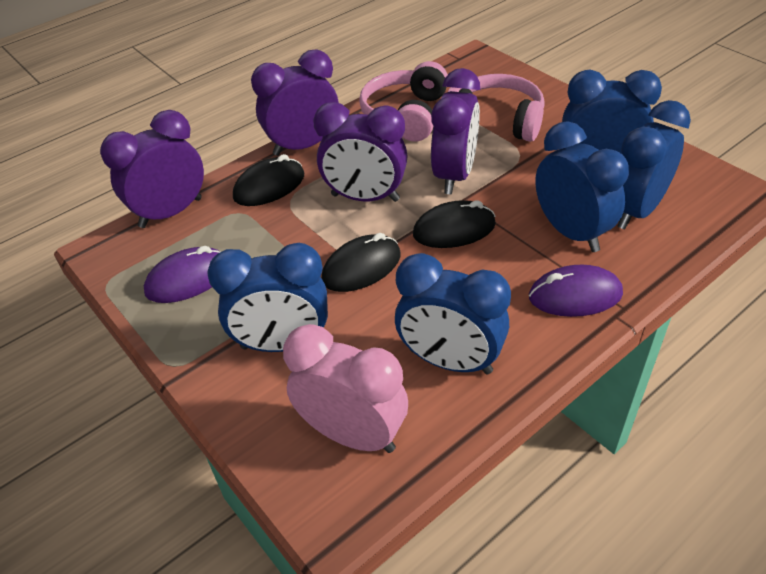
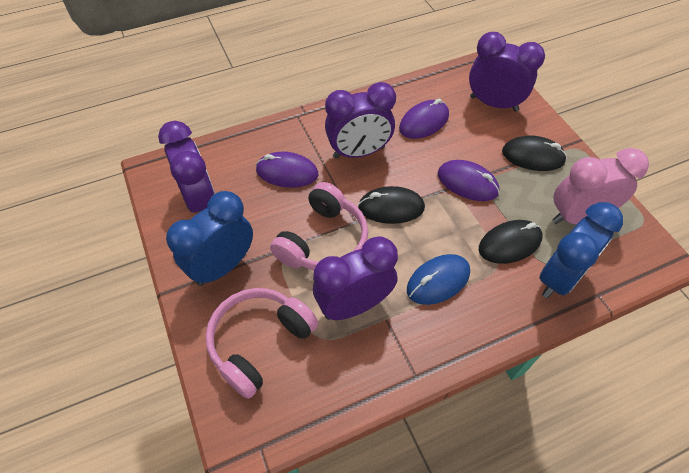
blue clock: [207,243,328,352] [395,253,511,374] [535,121,629,252] [562,70,662,154] [617,100,691,229] = 5 -> [166,191,253,286] [539,202,623,298] = 2
blue mouse: none = 0 -> [407,254,470,305] = 1
purple mouse: [144,246,221,303] [529,265,623,317] = 2 -> [256,152,318,188] [399,99,449,139] [438,160,499,201] = 3

